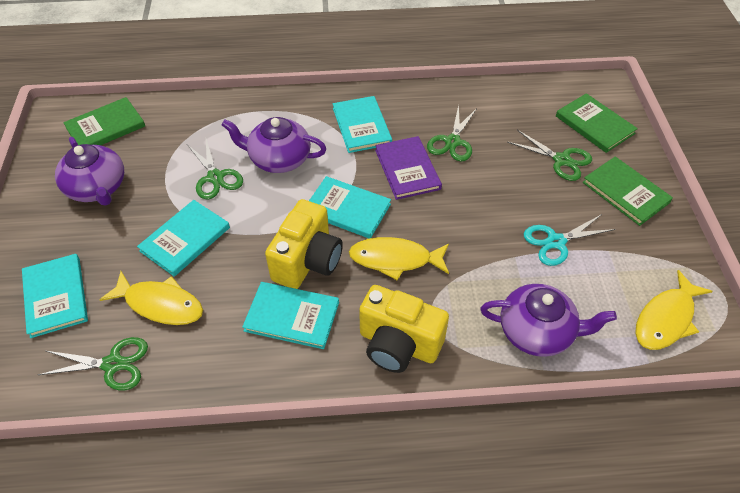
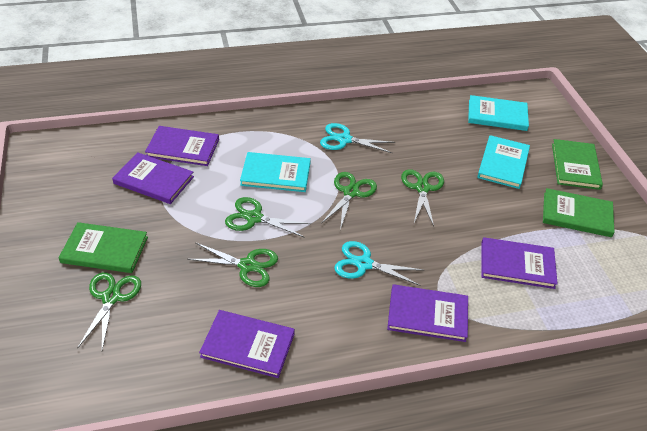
green scissors: [38,337,148,390] [187,139,243,199] [427,105,477,161] [508,130,592,181] = 4 -> [77,272,141,350] [187,242,278,287] [225,197,311,238] [322,172,377,230] [401,169,444,226] = 5
purple book: [375,136,442,200] = 1 -> [112,152,194,204] [145,126,219,166] [199,310,295,378] [387,284,468,342] [481,237,558,289] = 5
purple teapot: [55,137,124,206] [222,117,327,173] [480,284,617,357] = 3 -> none = 0
turquoise book: [22,254,88,338] [137,200,230,277] [242,282,339,349] [309,176,391,239] [333,96,392,153] = 5 -> [240,152,311,192] [468,95,529,131] [477,135,530,189] = 3
turquoise scissors: [524,214,616,266] = 1 -> [320,123,395,153] [334,241,423,286] = 2
yellow camera: [265,199,343,289] [359,285,449,373] = 2 -> none = 0
yellow fish: [99,271,203,325] [349,237,449,280] [635,270,713,350] = 3 -> none = 0

